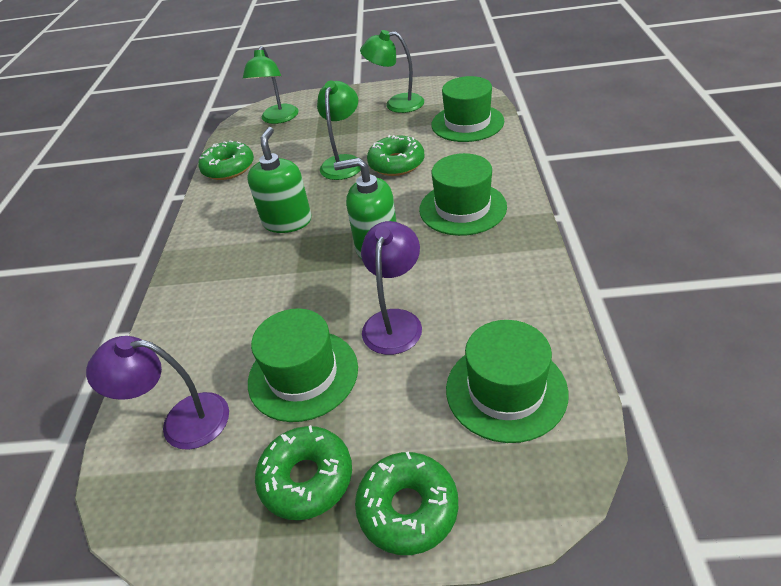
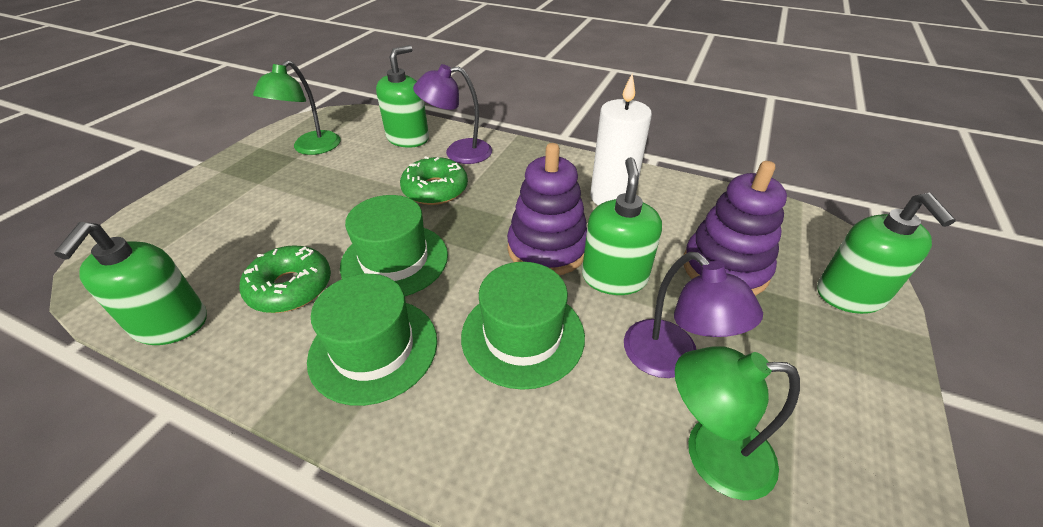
green donut: [198,140,254,180] [255,425,352,520] [355,451,458,555] [367,135,425,176] = 4 -> [239,245,331,313] [400,156,468,205] = 2
green hat: [248,308,358,422] [419,153,507,236] [431,76,504,142] [446,320,569,443] = 4 -> [307,274,437,406] [340,195,448,296] [461,262,585,390] = 3
green lamp: [243,46,298,124] [317,81,361,180] [360,30,424,113] = 3 -> [253,60,341,155] [675,346,800,500] = 2
green soap dispenser: [247,127,311,233] [334,158,397,259] = 2 -> [54,222,207,345] [376,45,429,148] [582,157,662,295] [817,193,956,314] = 4
purple stacking toy: none = 0 -> [507,143,587,275] [684,161,787,296] = 2
white candle: none = 0 -> [590,74,652,206] = 1

